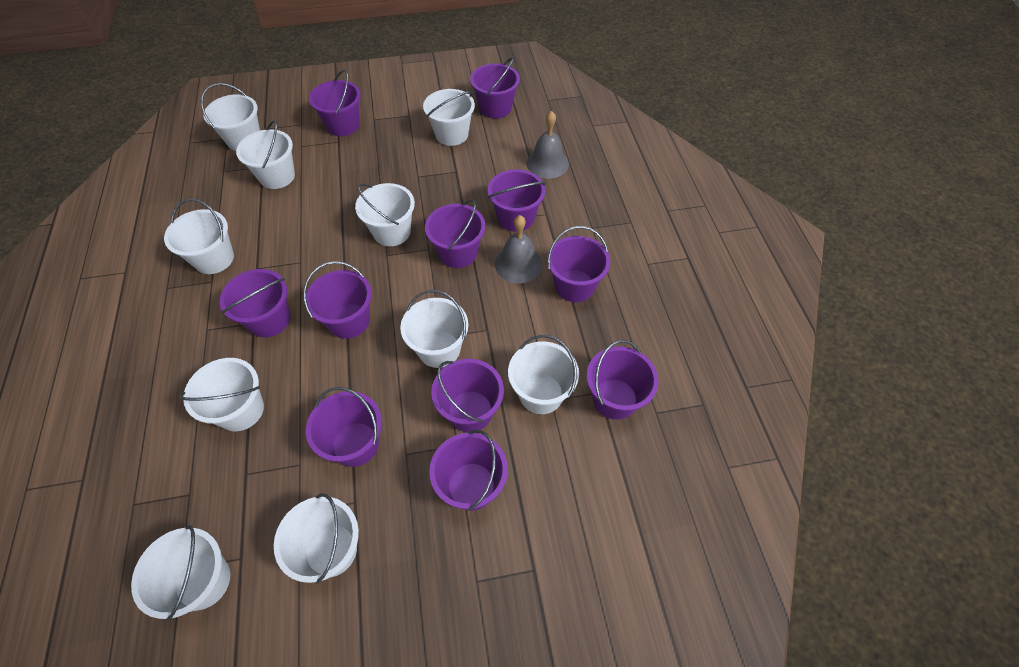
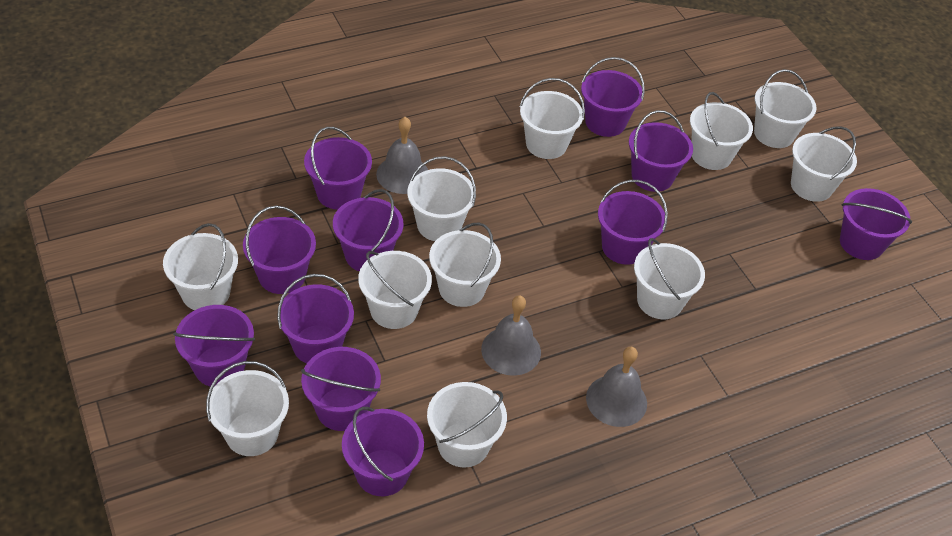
grey bell: [495,215,543,284] [527,111,569,179] = 2 -> [376,117,428,194] [481,295,541,376] [586,347,647,427] = 3
white bucket: [131,525,230,621] [164,199,234,274] [179,358,264,431] [201,83,260,151] [236,120,295,189] [274,494,359,584] [355,183,415,246] [400,290,468,368] [423,89,475,146] [508,335,579,414] = 10 -> [163,223,238,310] [206,361,289,456] [358,251,432,329] [407,156,476,241] [427,382,507,468] [429,223,501,307] [520,78,585,159] [634,238,705,319] [690,92,753,170] [754,69,817,148] [791,126,857,202] = 11

